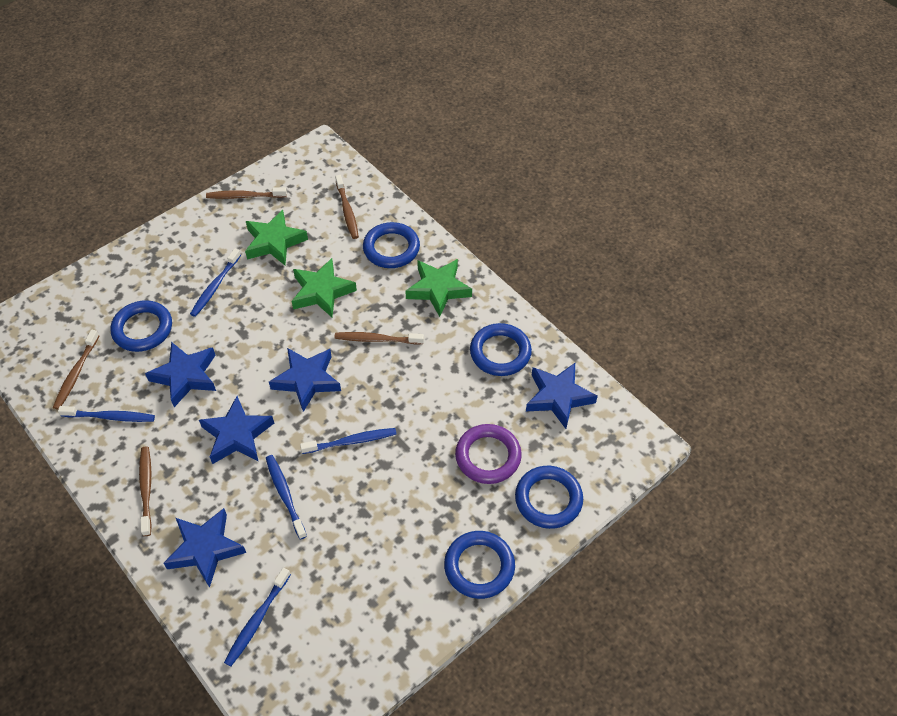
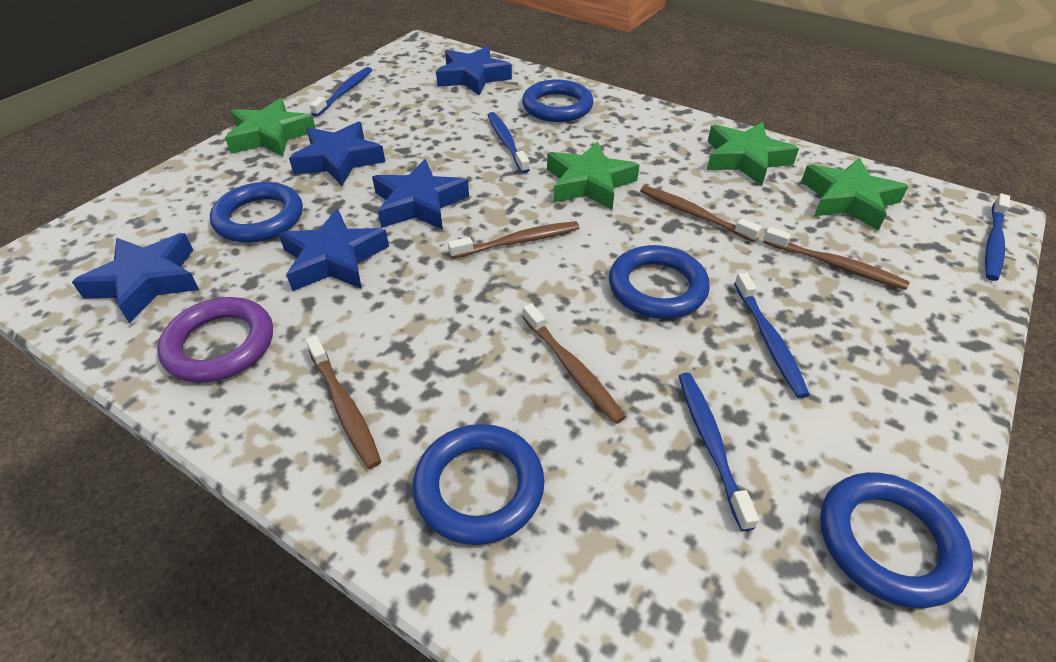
green star: [245,210,308,265] [291,258,357,317] [405,259,472,317] = 3 -> [225,98,316,157] [547,141,639,210] [707,122,799,186] [801,158,909,231] = 4

